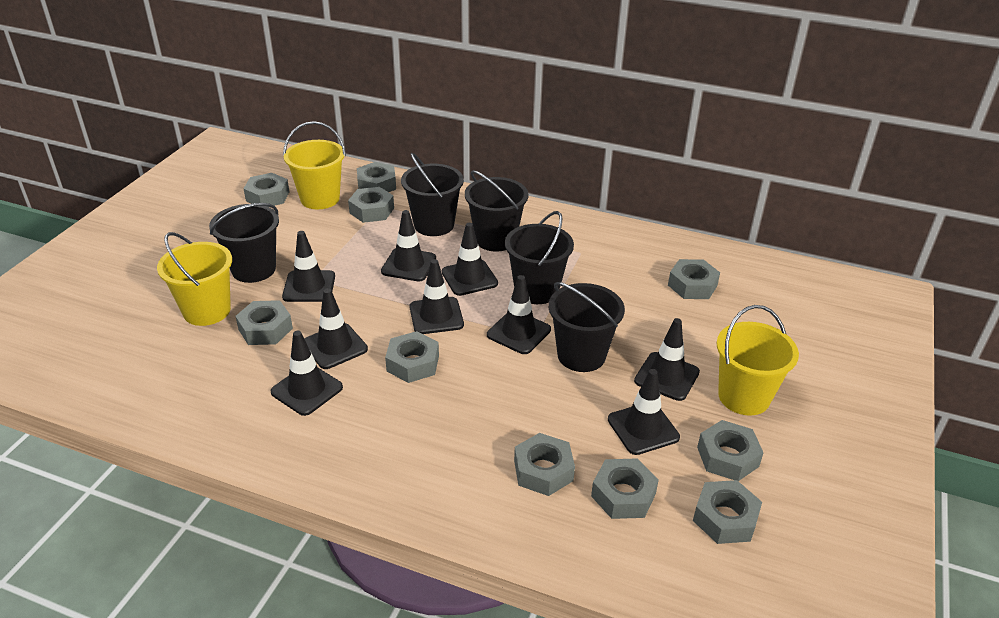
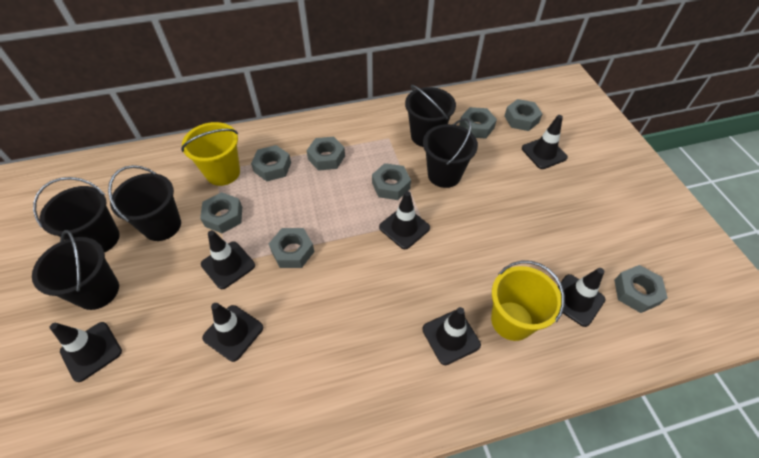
black traffic cone: [270,331,343,416] [282,231,335,302] [304,288,368,369] [381,210,436,282] [410,259,464,334] [442,223,498,296] [487,275,551,354] [608,369,680,455] [634,318,700,401] = 9 -> [50,322,122,382] [201,230,255,289] [202,303,263,362] [379,191,430,249] [422,307,481,365] [522,115,568,169] [558,268,605,327] = 7
grey nut: [235,300,293,345] [243,173,289,207] [348,187,394,223] [357,162,396,192] [385,331,439,383] [514,433,575,496] [591,458,659,519] [668,259,720,299] [693,480,762,544] [697,420,764,481] = 10 -> [200,192,242,233] [251,145,291,181] [269,228,314,268] [306,137,345,171] [372,163,411,200] [459,107,497,139] [504,99,543,131] [614,265,668,313] = 8
yellow bucket: [157,232,232,326] [283,121,346,209] [717,305,799,416] = 3 -> [181,122,240,186] [491,261,565,341] = 2

